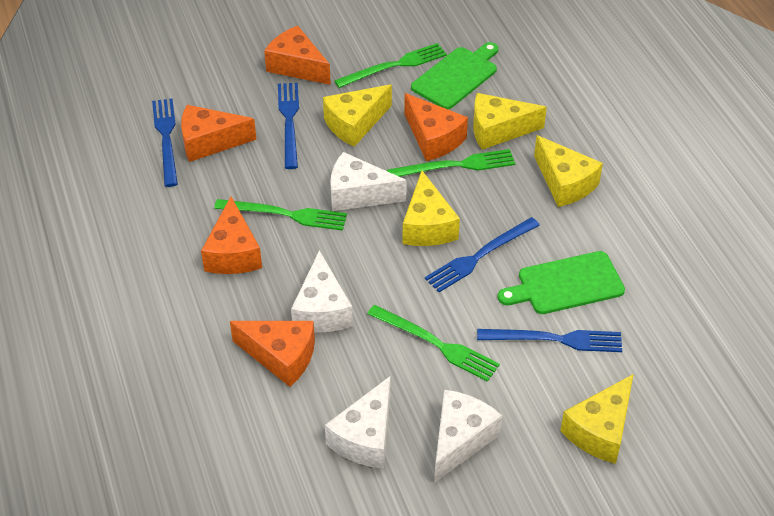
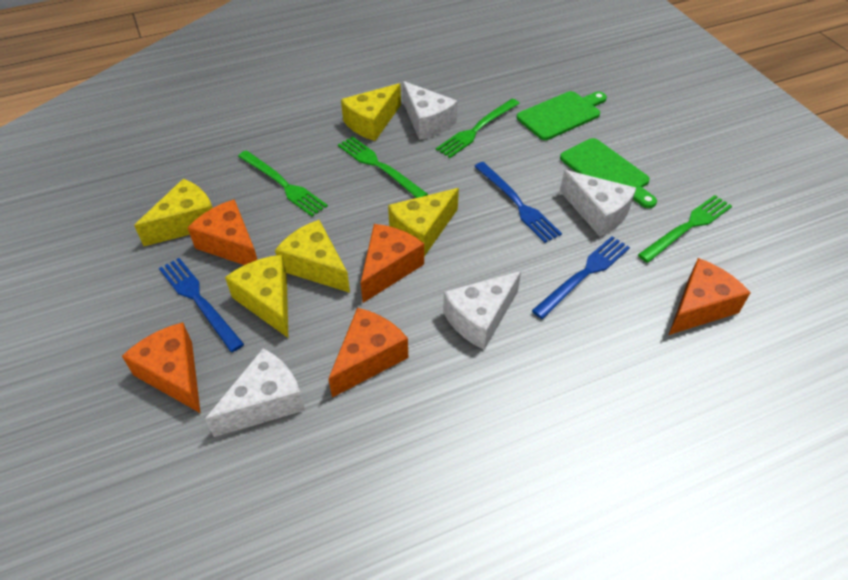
blue fork: [152,99,178,187] [278,83,299,169] [425,217,540,292] [477,329,622,352] = 4 -> [159,258,244,352] [474,162,562,243] [532,236,630,319] = 3

